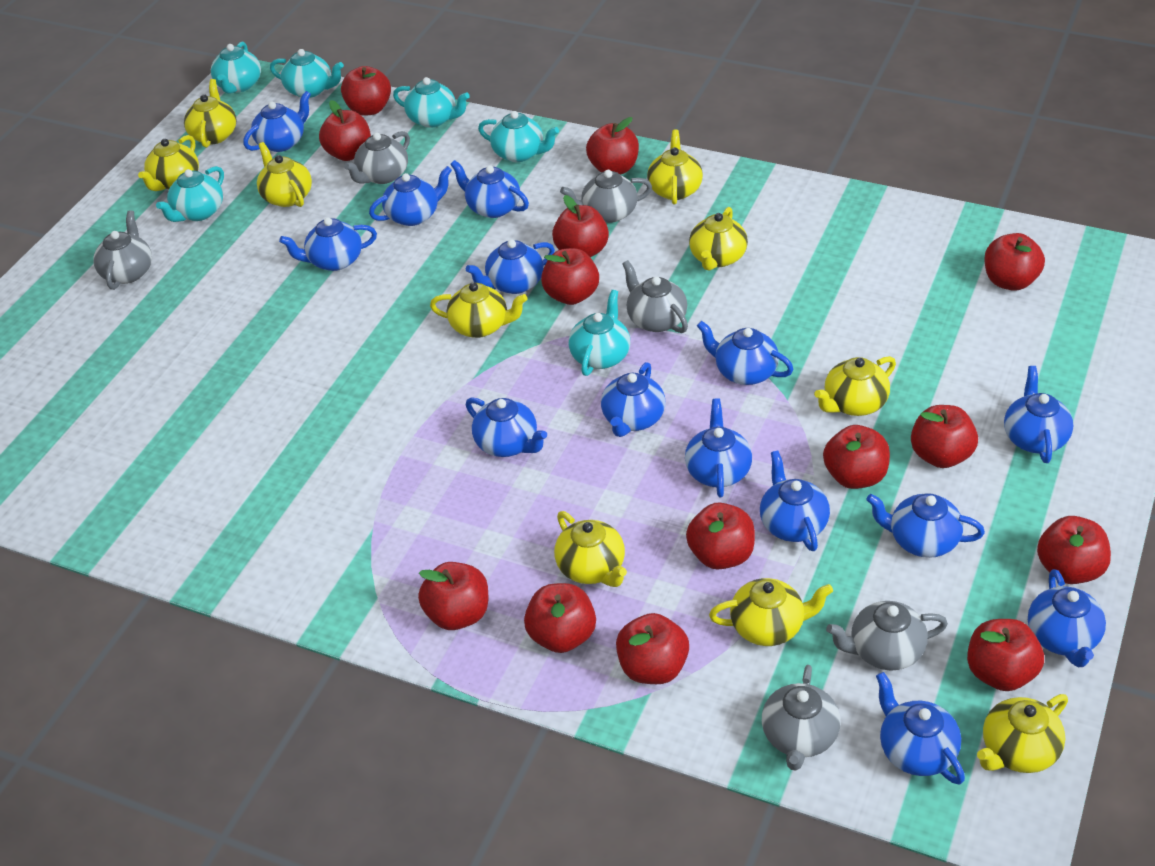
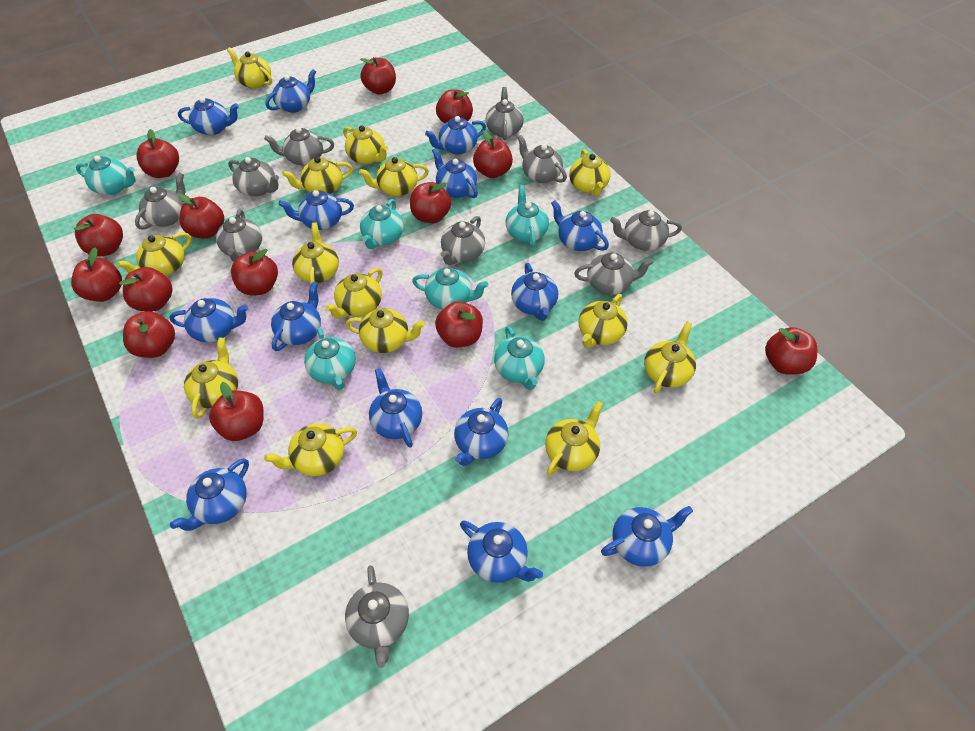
grey teapot: [93,210,152,290] [344,131,410,184] [560,170,652,223] [622,260,688,333] [762,665,840,771] [826,601,948,670] = 6 -> [135,173,185,230] [216,209,262,262] [228,157,279,197] [264,127,334,166] [345,565,409,668] [441,216,485,265] [485,87,524,140] [517,135,567,183] [574,252,654,295] [610,210,682,251] = 10
yellow teapot: [138,135,199,191] [184,79,236,148] [257,142,312,207] [430,282,528,338] [554,511,627,587] [647,130,703,205] [689,207,748,271] [709,578,833,646] [814,356,896,416] [977,694,1068,773] = 10 -> [117,232,192,276] [184,337,238,419] [227,47,272,89] [264,423,357,476] [282,157,353,194] [292,222,339,287] [325,268,383,318] [343,125,388,164] [345,308,425,353] [359,157,429,197] [545,401,603,476] [569,149,611,196] [579,294,628,348] [644,322,696,394] = 14

